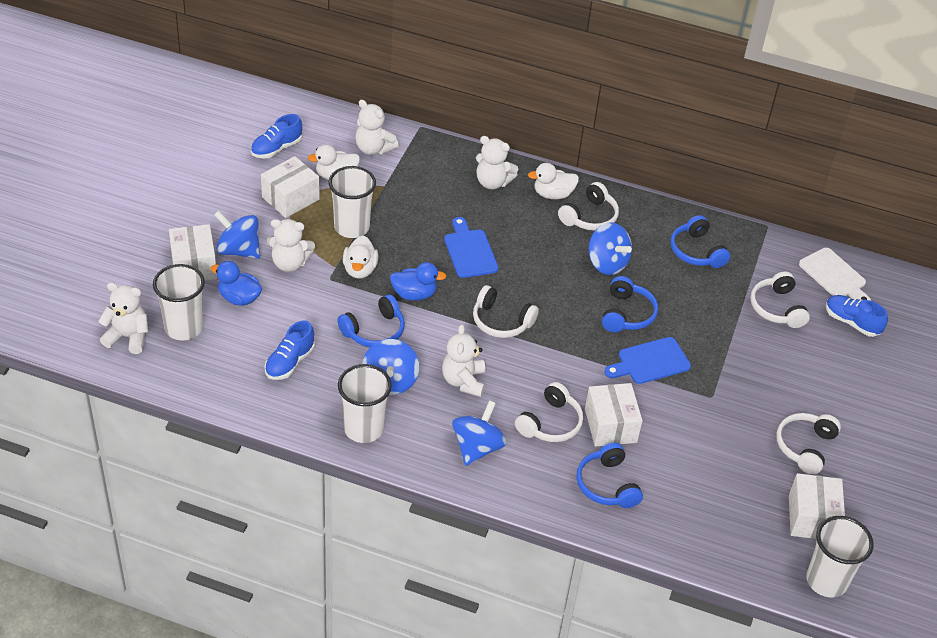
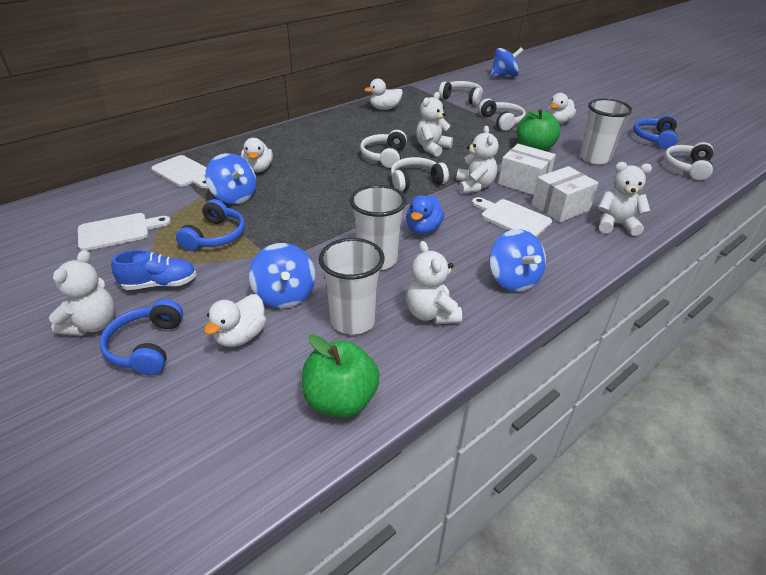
blue cutting board: [444,217,498,278] [604,337,691,384] = 2 -> none = 0
blue duck: [210,261,262,306] [390,262,446,301] = 2 -> [406,195,445,234] = 1
blue headphones: [337,294,405,347] [576,442,643,508] [602,276,658,332] [670,215,731,268] = 4 -> [100,299,183,375] [176,199,245,251] [633,115,678,149] = 3
blue shoe: [251,114,302,158] [265,320,315,380] [826,295,888,337] = 3 -> [111,250,197,290] = 1
green apple: none = 0 -> [302,335,380,418] [517,109,560,151] = 2
white box: [169,224,217,280] [261,156,320,218] [585,383,643,447] [789,473,845,539] = 4 -> [498,144,556,195] [532,166,599,222] = 2
white cup: [153,264,205,340] [328,166,376,238] [338,364,392,443] [806,516,874,597] = 4 -> [319,238,385,335] [350,185,407,270] [580,99,632,165] = 3
white cutting board: [799,248,871,301] = 1 -> [78,213,171,251] [151,155,208,189] [472,197,552,237] = 3
white duck: [308,144,360,180] [343,236,378,279] [528,163,579,199] = 3 -> [204,294,266,347] [241,138,273,172] [364,79,403,110] [547,93,576,124] = 4

